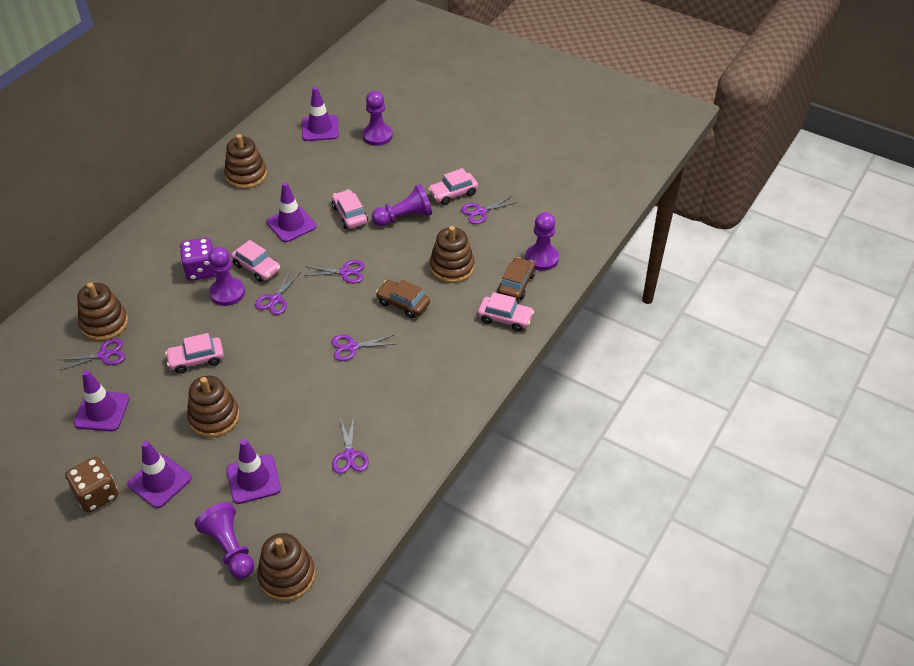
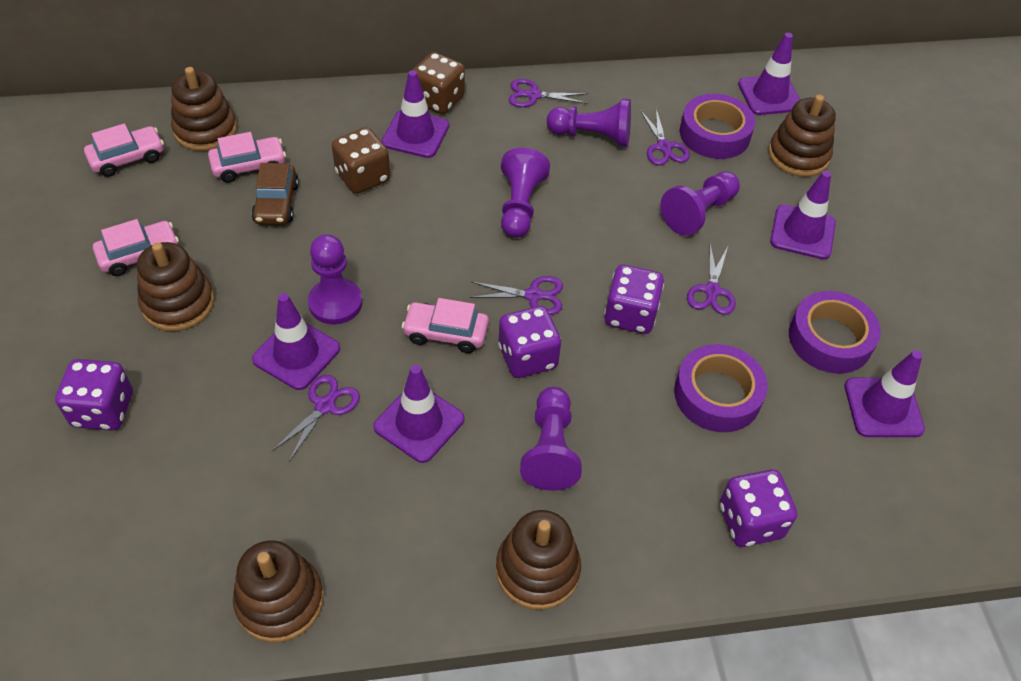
brown car: [376,280,430,318] [498,257,536,300] = 2 -> [251,163,299,225] = 1
brown dice: [65,456,118,513] = 1 -> [332,127,390,194] [413,52,465,114] = 2
pink car: [165,333,224,373] [231,240,280,282] [332,190,368,229] [428,168,478,205] [478,292,534,332] = 5 -> [84,124,164,177] [93,219,179,276] [208,132,286,183] [402,298,489,353] = 4
purple dice: [180,238,216,281] = 1 -> [55,359,133,431] [498,306,561,378] [604,265,664,334] [720,469,797,547] = 4
purple scissors: [60,339,125,370] [255,270,301,315] [304,260,364,283] [331,335,395,361] [332,416,369,474] [461,196,518,224] = 6 -> [272,375,360,462] [469,276,563,315] [509,79,588,107] [640,109,690,165] [687,244,736,315] = 5
purple tape: none = 0 -> [674,344,768,432] [680,94,755,159] [789,291,881,374] = 3
purple traffic cone: [73,370,130,431] [127,441,191,508] [226,439,281,504] [266,182,316,242] [302,87,339,141] = 5 -> [252,293,340,390] [373,365,464,463] [381,70,449,158] [738,33,800,115] [770,171,836,260] [845,350,925,437] = 6

